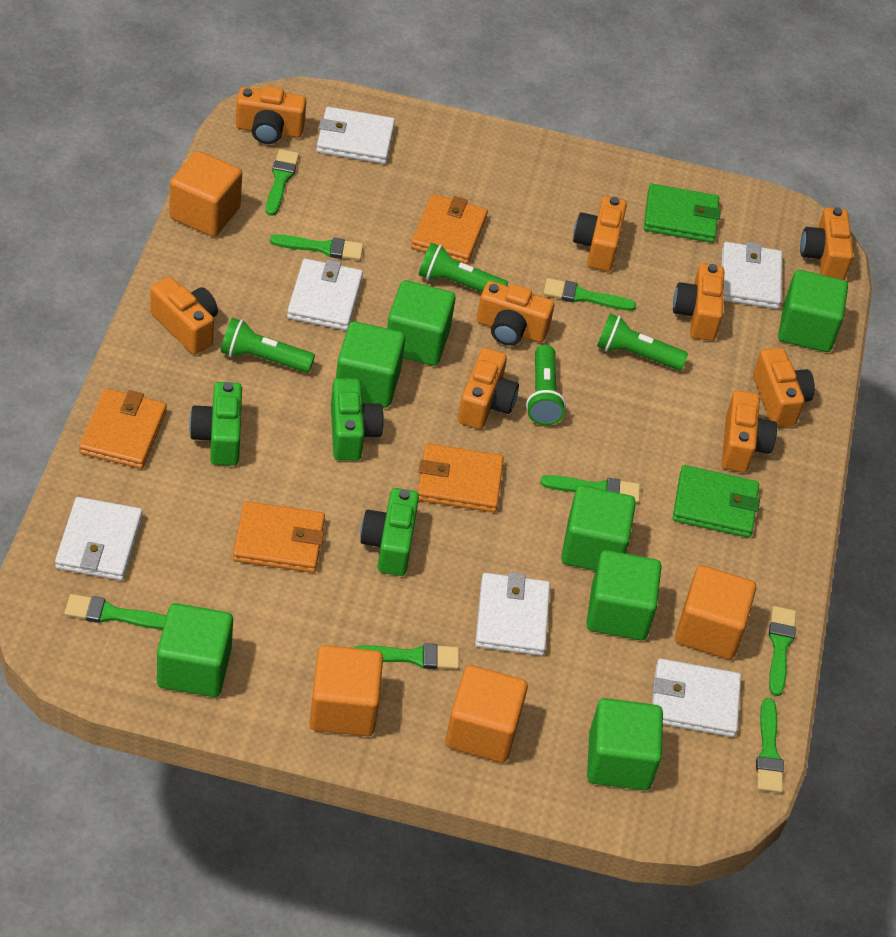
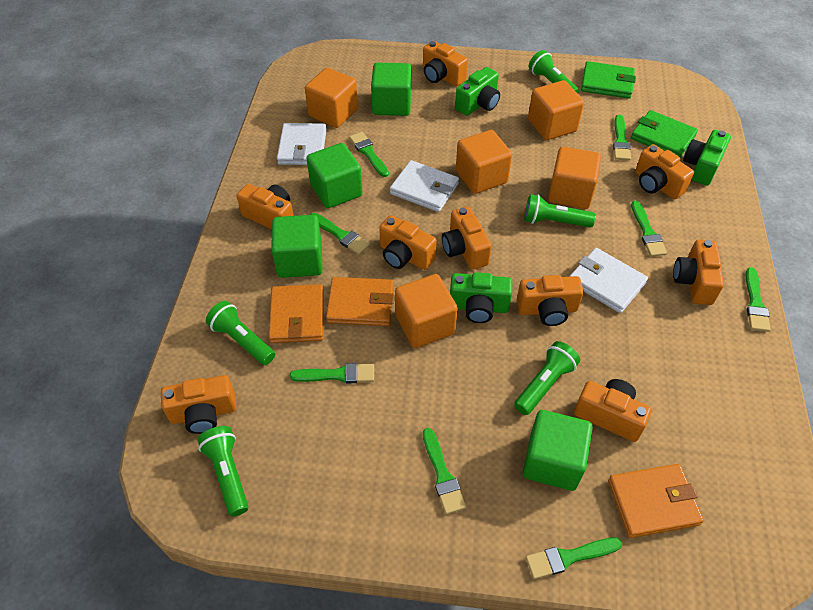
green cube: [157,603,233,697] [336,321,405,407] [387,280,455,366] [561,485,636,571] [586,550,661,640] [587,698,663,790] [778,270,848,352] = 7 -> [271,215,322,278] [307,143,363,208] [371,63,411,116] [523,410,593,491] = 4
green flashlight: [221,318,315,373] [419,243,508,292] [526,344,566,425] [597,314,688,370] = 4 -> [197,426,249,517] [206,301,275,365] [514,341,580,415] [524,194,596,228] [529,50,579,94] = 5
orange cube: [169,151,242,237] [309,645,383,736] [445,665,528,763] [675,565,756,659] = 4 -> [305,68,358,128] [395,274,458,348] [456,130,512,194] [528,80,584,140] [548,147,601,209] = 5
orange wallet: [79,388,167,469] [233,501,325,573] [411,194,488,264] [418,443,504,513] = 4 -> [268,284,324,343] [326,277,394,326] [608,464,704,538] = 3
white wallet: [55,497,143,581] [287,259,363,330] [316,107,395,164] [475,572,550,656] [652,658,741,737] [721,242,782,309] = 6 -> [277,123,326,165] [390,160,459,212] [569,248,648,313] = 3

